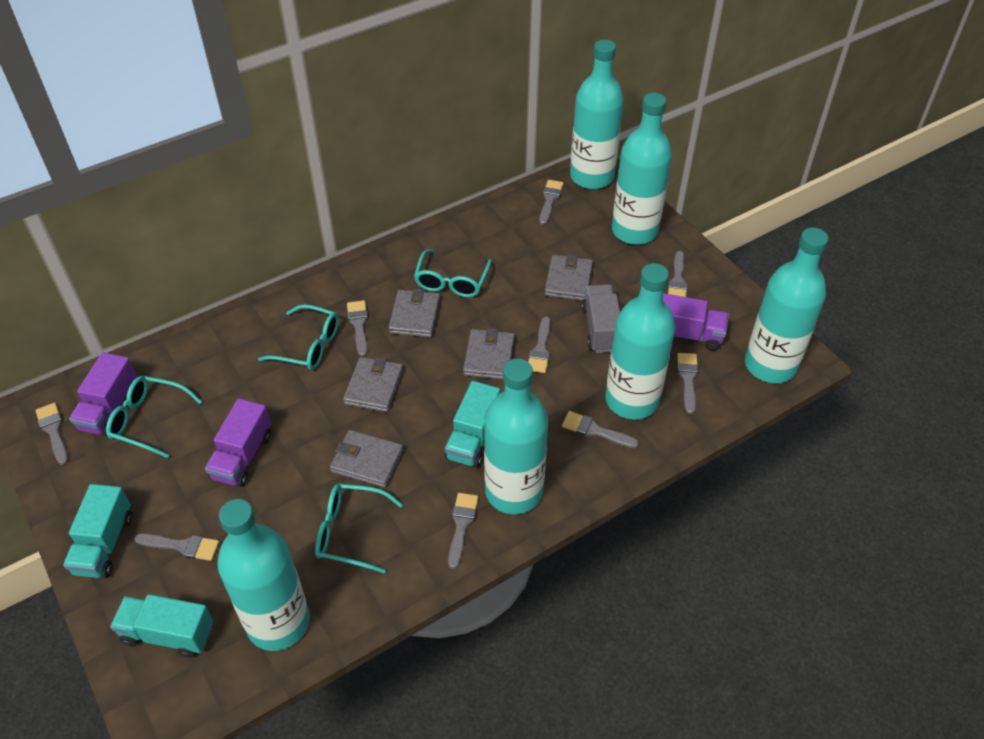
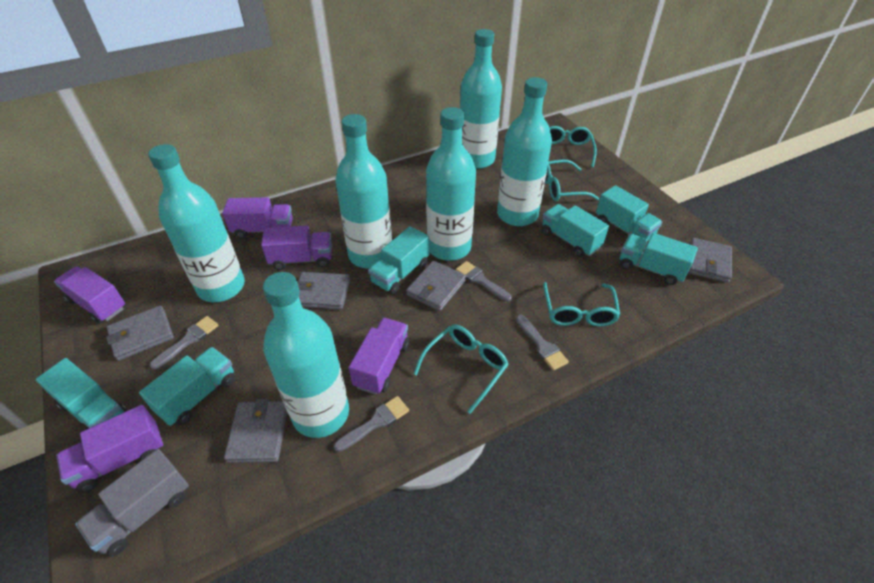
grey brush: [35,403,68,465] [134,533,219,561] [347,300,368,357] [448,493,479,569] [528,316,551,373] [539,180,564,225] [562,411,639,448] [668,251,688,297] [677,353,699,414] = 9 -> [150,316,219,369] [334,396,409,452] [456,261,512,302] [516,315,569,371] = 4
purple truck: [69,352,137,436] [205,399,271,487] [663,293,729,351] = 3 -> [54,266,126,324] [56,405,163,493] [222,197,293,239] [261,226,332,270] [349,318,410,395] = 5
turquoise truck: [63,484,132,578] [110,594,213,658] [445,381,500,468] = 3 -> [36,358,127,430] [139,347,236,426] [368,226,429,294] [542,204,609,257] [596,185,662,241] [620,233,698,285] = 6

